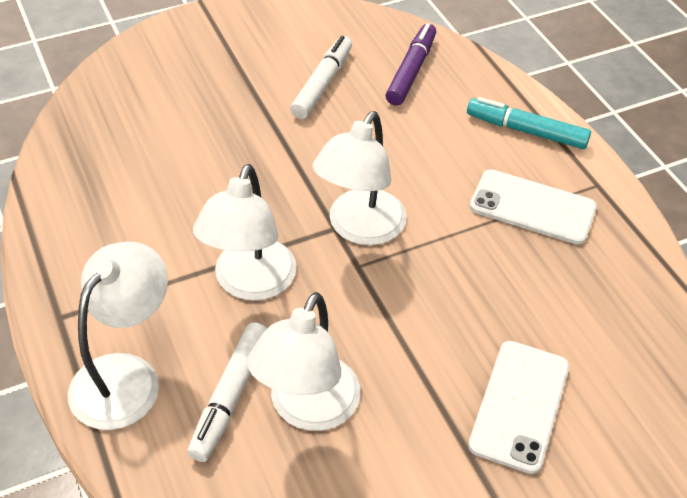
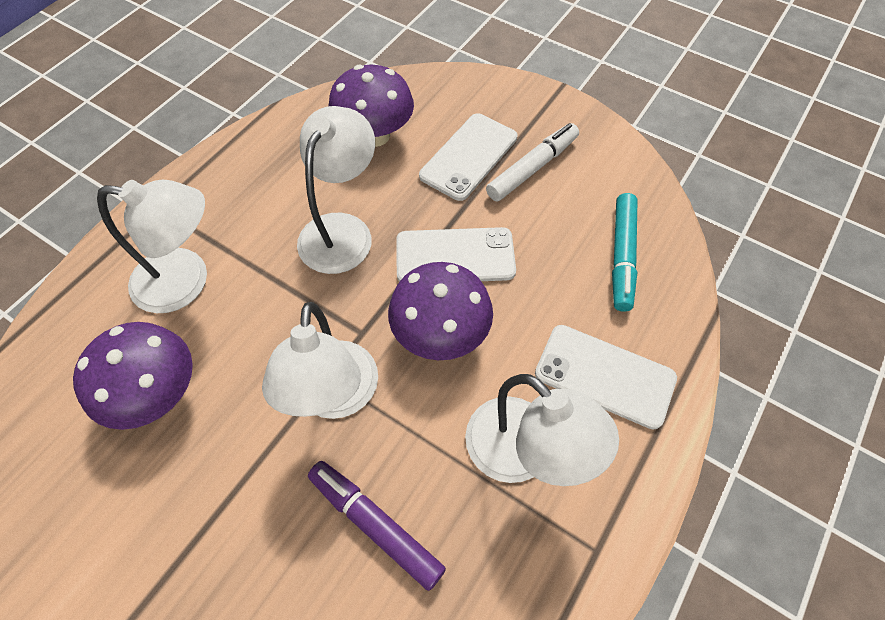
purple mushroom: none = 0 -> [73,322,193,430] [329,65,414,147] [388,262,493,360] = 3
white marker: [187,322,267,462] [290,36,352,119] = 2 -> [486,123,579,202] = 1
white phone: [468,341,569,474] [470,169,597,245] = 2 -> [396,227,516,282] [419,113,517,201] [535,325,677,429] = 3

